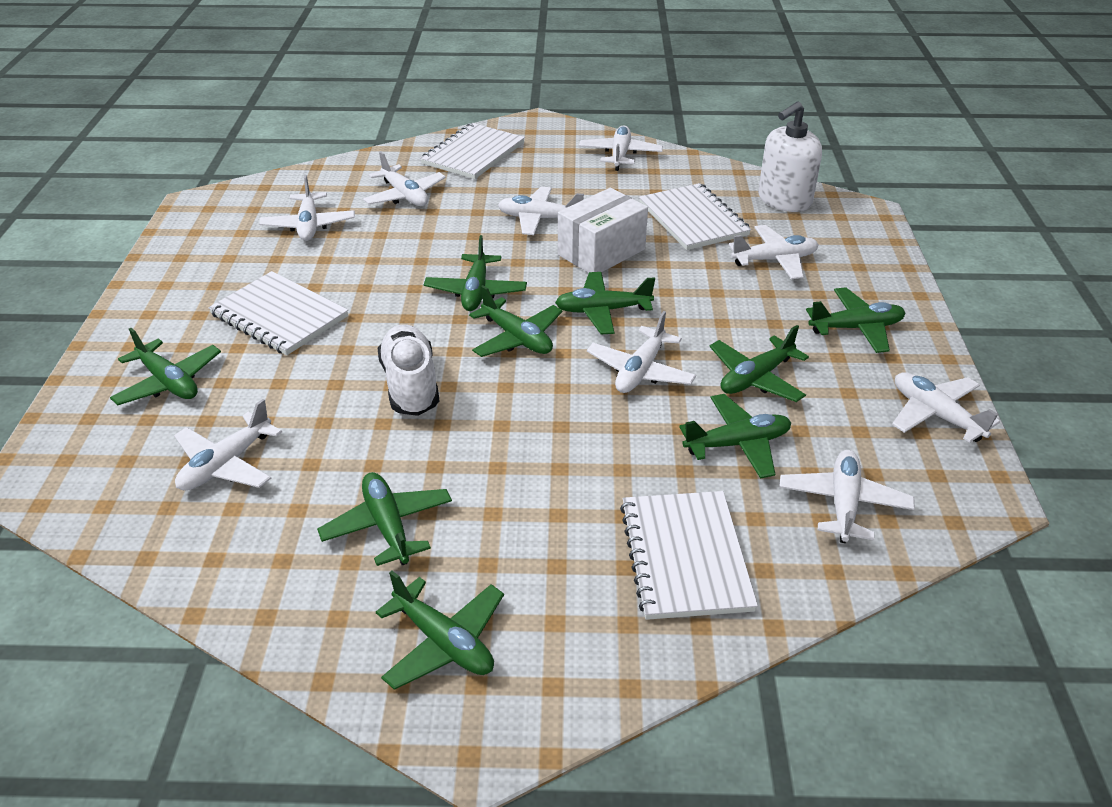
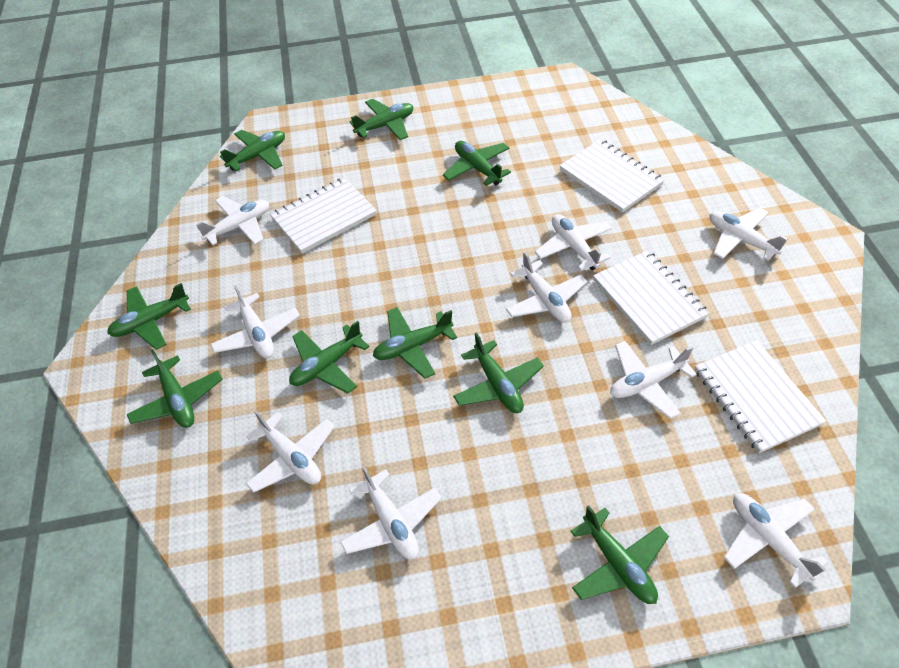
white box: [558,188,648,273] = 1 -> none = 0
white shoe: [378,324,439,416] = 1 -> none = 0
white soap dispenser: [758,102,822,212] = 1 -> none = 0

